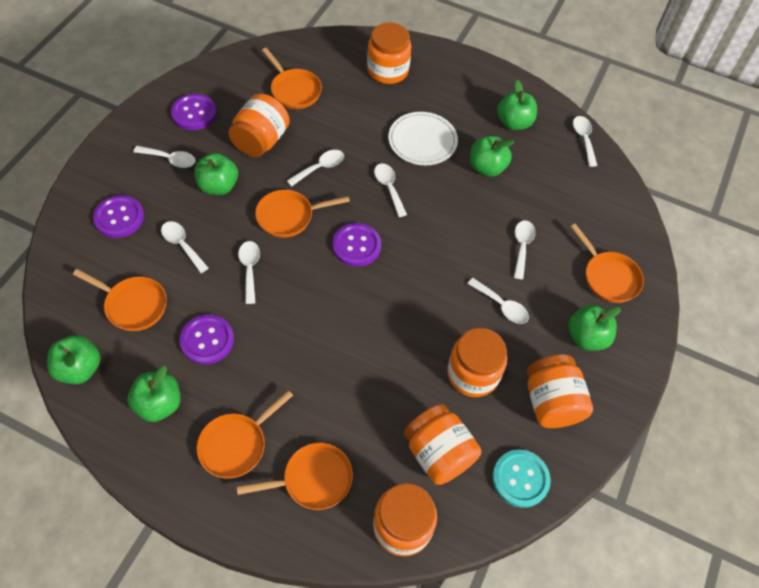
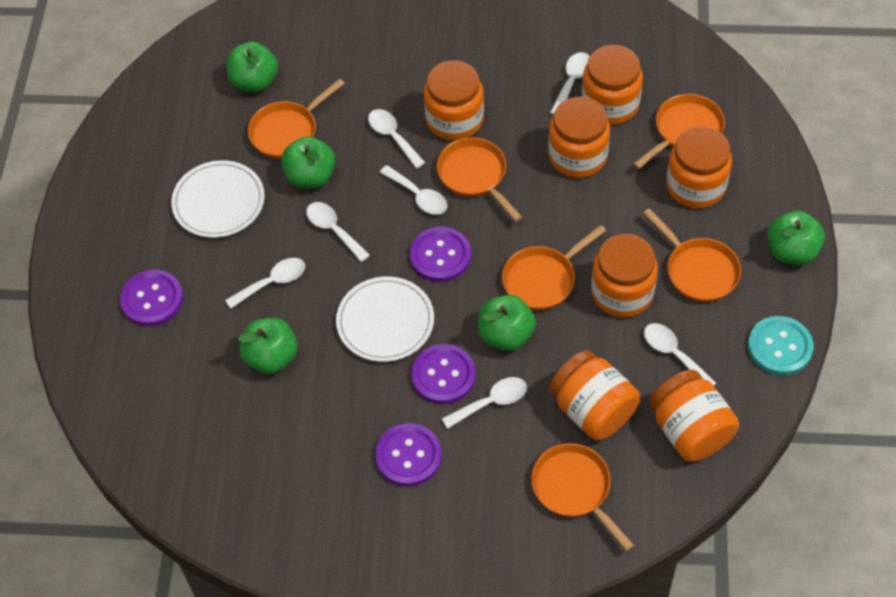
green apple: [47,335,100,384] [127,366,181,422] [195,153,238,195] [470,136,514,177] [497,80,537,130] [568,305,621,351] = 6 -> [226,42,278,92] [238,318,298,374] [281,136,336,188] [478,295,536,351] [767,210,825,265] = 5
orange jar: [228,94,290,157] [367,22,411,84] [373,483,437,556] [404,404,481,485] [447,328,507,397] [527,355,593,428] = 6 -> [424,60,484,140] [548,97,610,178] [549,350,640,440] [582,45,643,125] [591,234,658,317] [649,370,739,462] [666,126,732,208] = 7
white plate: [388,112,458,165] = 1 -> [171,160,265,238] [336,277,434,362] = 2
white spoon: [133,146,196,168] [161,221,208,273] [238,241,260,304] [287,150,344,187] [374,163,407,217] [467,278,529,324] [514,221,536,279] [573,116,597,167] = 8 -> [225,258,305,309] [306,202,370,262] [368,109,425,169] [380,165,447,215] [442,377,527,429] [550,52,590,115] [644,323,716,386] = 7

